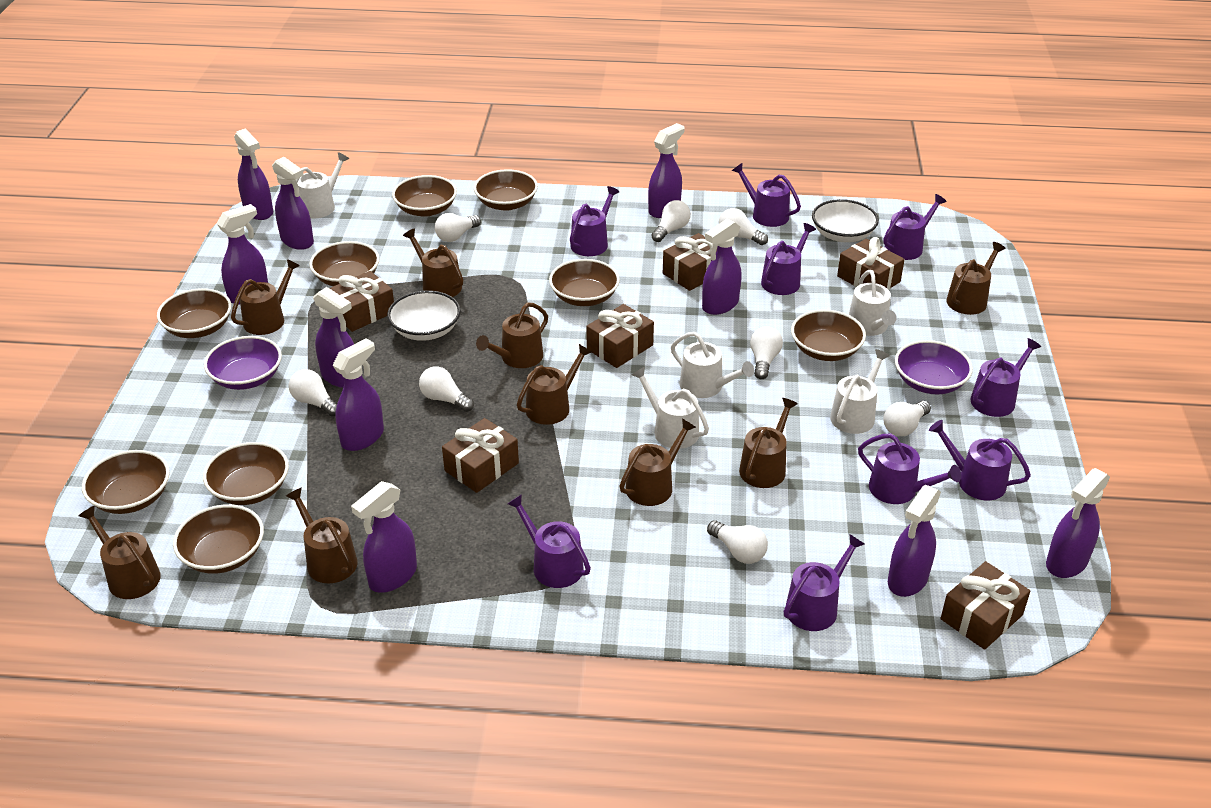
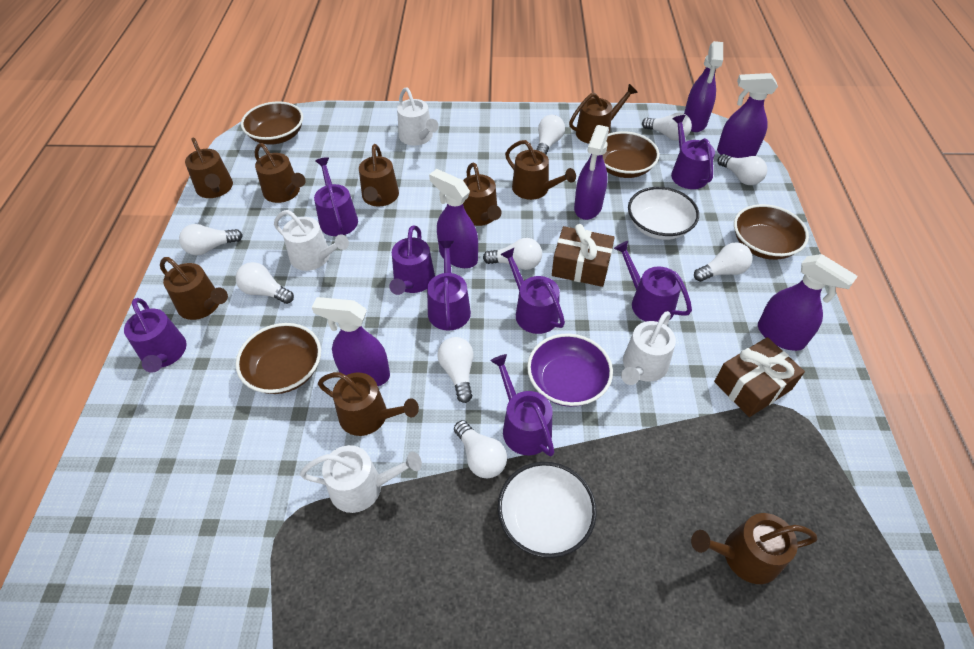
brown bowl: [82,450,170,514] [157,288,232,338] [173,504,264,574] [203,442,289,505] [309,241,380,286] [392,175,457,217] [474,169,538,211] [549,259,620,306] [791,309,866,361] = 9 -> [236,323,321,394] [241,101,303,145] [603,131,660,178] [734,204,809,260] = 4
brown gift: [330,271,394,332] [442,418,519,493] [586,304,654,368] [663,233,717,291] [837,237,905,290] [941,561,1030,650] = 6 -> [552,224,615,287] [714,337,805,417] = 2
purple bowl: [204,336,282,390] [895,340,973,394] = 2 -> [527,334,613,407] = 1
purple spray bottle: [216,204,268,305] [234,128,273,220] [272,157,314,250] [313,287,354,388] [333,338,384,451] [351,481,417,593] [648,123,685,218] [702,218,742,315] [888,485,941,597] [1046,468,1110,578] = 10 -> [312,297,390,386] [429,169,478,268] [574,125,609,220] [684,41,723,132] [717,73,778,158] [758,254,858,351] = 6
purple watering can: [507,494,591,588] [570,186,619,256] [732,163,801,227] [761,223,816,295] [784,534,864,631] [858,433,961,504] [883,194,947,260] [929,420,1031,500] [971,338,1041,417] = 9 -> [124,298,187,373] [314,157,358,236] [389,226,435,295] [427,241,471,331] [490,354,554,456] [500,248,565,334] [614,241,692,322] [671,115,715,189] = 8
white light bulb: [289,369,337,417] [419,366,474,412] [435,213,481,242] [651,200,691,242] [707,521,768,564] [719,208,768,245] [750,326,783,379] [884,401,931,436] = 8 -> [179,224,243,255] [236,262,294,304] [437,337,473,403] [454,420,507,478] [483,238,542,270] [536,115,565,155] [642,113,692,141] [694,242,753,282] [718,154,767,185] = 9
white watering can: [296,152,349,219] [632,366,709,449] [671,332,754,398] [830,349,890,434] [849,270,897,336] = 5 -> [274,210,349,271] [300,445,422,513] [397,88,439,146] [621,311,676,385] = 4

